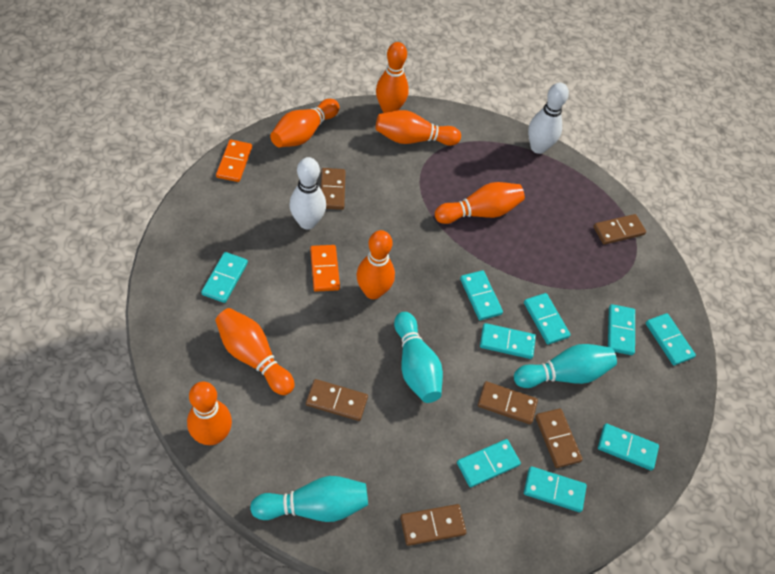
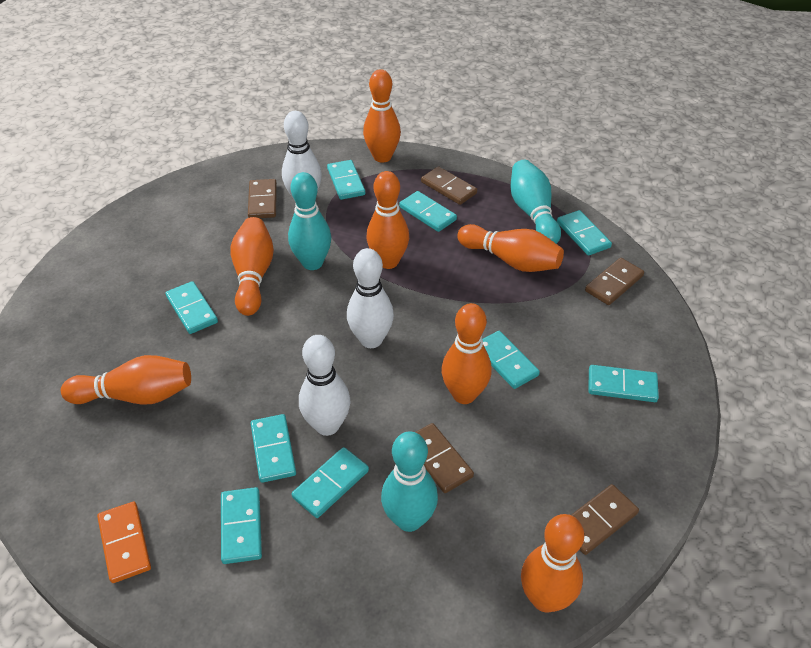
brown domino: [306,379,368,421] [320,168,346,210] [400,504,466,546] [478,381,538,424] [535,408,583,468] [593,214,646,245] = 6 -> [248,179,277,218] [415,423,474,493] [421,166,477,205] [572,484,639,555] [585,258,644,305] = 5
orange domino: [216,140,252,182] [310,245,340,292] = 2 -> [97,502,151,583] = 1
white bowling pin: [289,157,326,229] [528,83,569,154] = 2 -> [282,111,322,199] [299,335,350,436] [347,248,394,348] = 3

